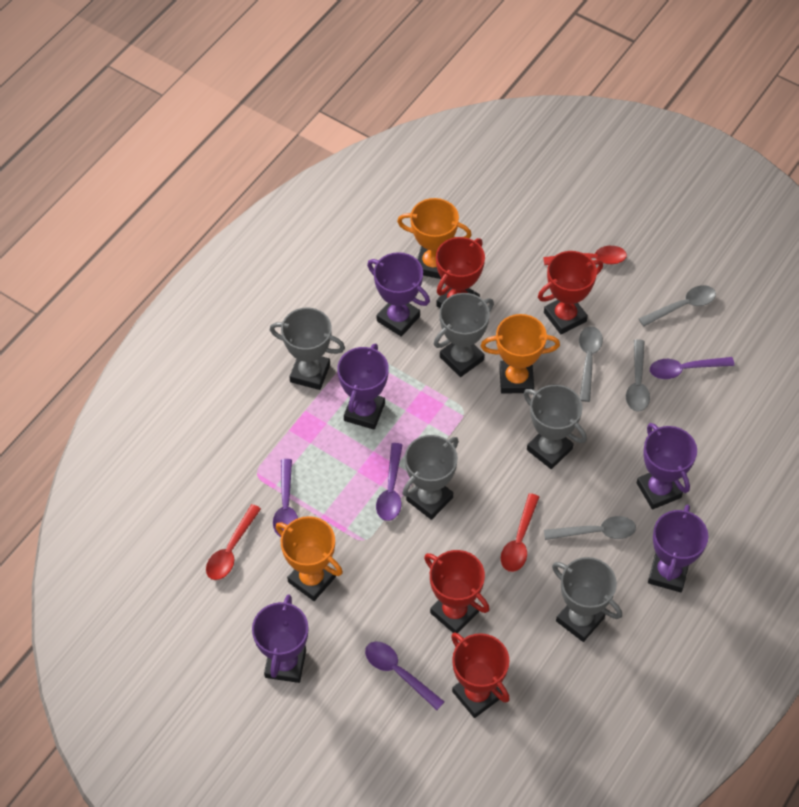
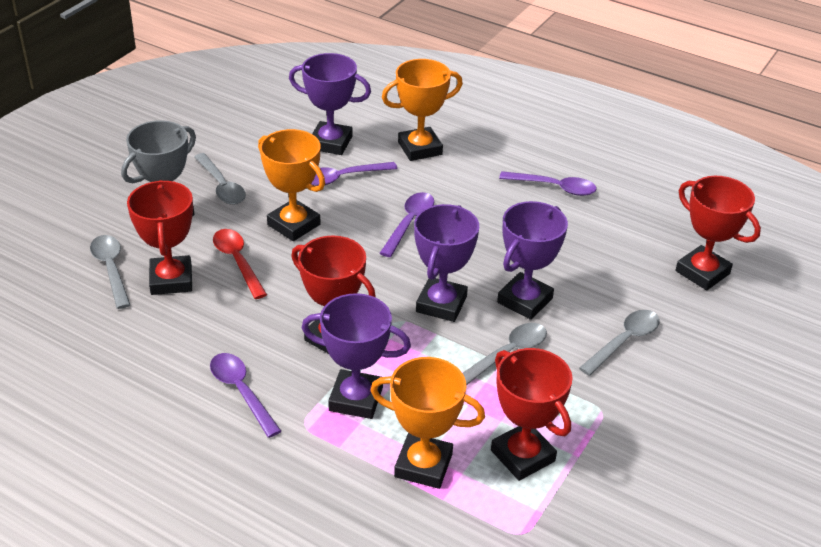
grey trophy: [270,308,345,390] [402,435,459,520] [433,293,494,377] [524,385,587,469] [552,557,622,642] = 5 -> [121,120,196,216] = 1
purple trophy: [252,594,308,683] [337,343,389,430] [367,252,430,337] [637,423,697,510] [648,504,708,592] = 5 -> [289,53,371,155] [302,293,411,419] [414,204,479,322] [497,201,568,320] = 4
red spoon: [206,504,261,580] [501,493,539,572] [543,246,627,266] = 3 -> [213,229,267,299] = 1

